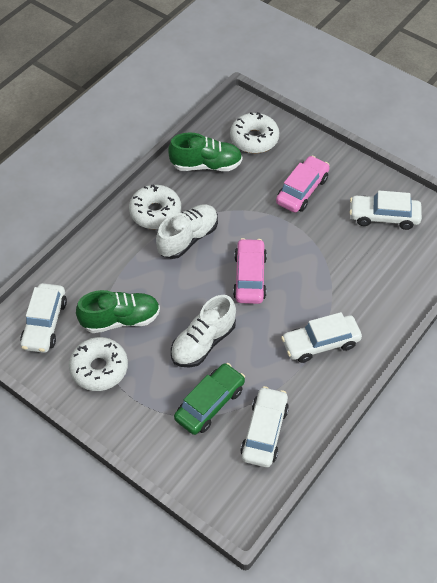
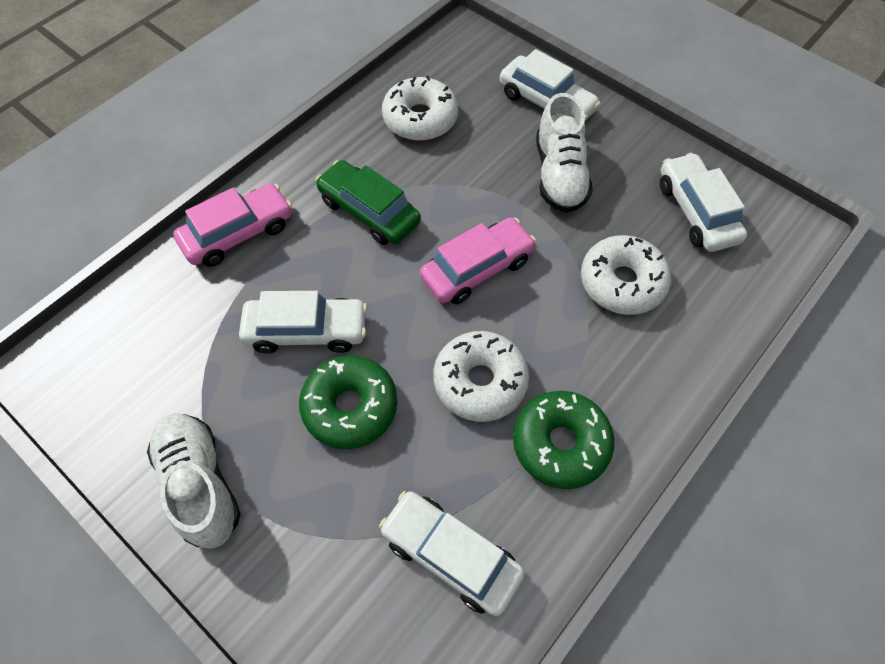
green donut: none = 0 -> [299,355,397,449] [513,391,614,489] = 2
green shoe: [76,290,160,333] [168,133,242,171] = 2 -> none = 0

